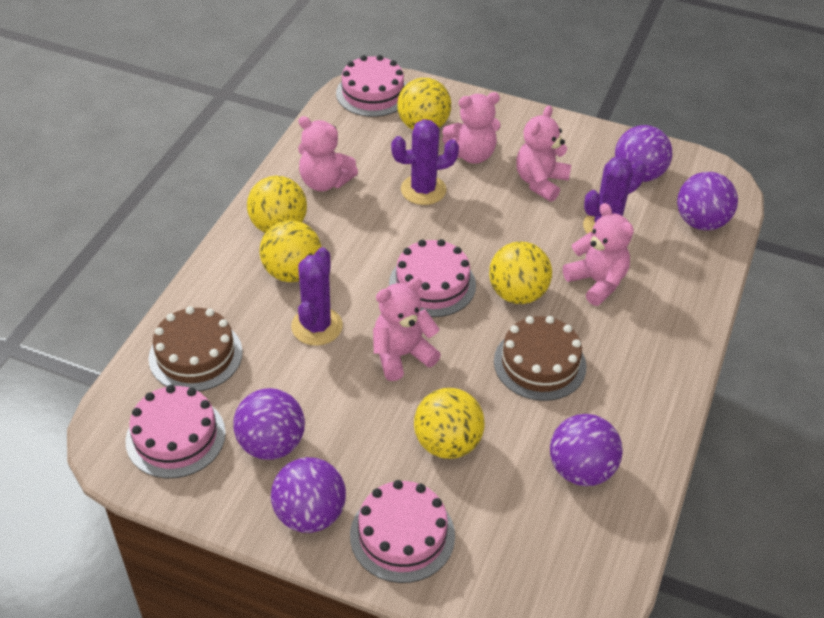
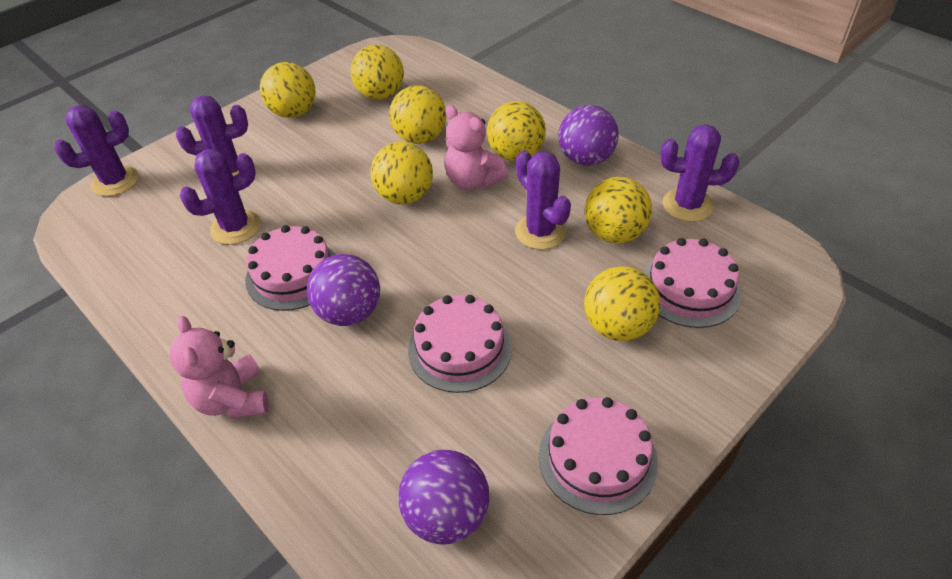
brown cake: [149,306,243,392] [494,316,587,401] = 2 -> none = 0
pink teddy bear: [298,116,358,191] [373,278,441,381] [442,92,501,164] [516,105,571,202] [563,203,634,306] = 5 -> [169,316,269,419] [444,105,508,190] = 2
purple ball: [233,388,305,460] [271,457,346,533] [550,414,623,486] [615,125,672,182] [677,172,738,230] = 5 -> [307,254,380,326] [398,450,489,545] [558,105,619,166] = 3
purple cactus: [291,247,343,346] [391,119,459,205] [583,157,646,234] = 3 -> [54,105,139,196] [176,96,248,176] [180,149,261,245] [515,151,571,250] [660,124,740,222] = 5
yellow ball: [247,176,307,233] [260,220,321,282] [397,78,451,130] [414,388,485,459] [489,241,552,304] = 5 -> [260,62,316,118] [350,45,404,100] [371,142,433,204] [389,85,446,144] [487,101,546,161] [584,266,661,341] [585,177,652,243] = 7

